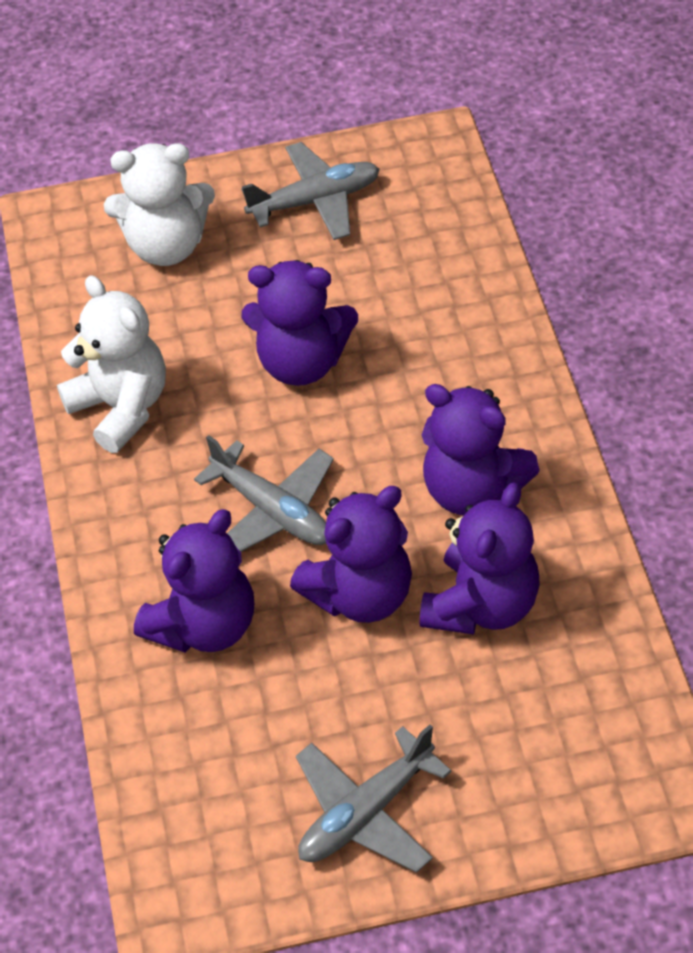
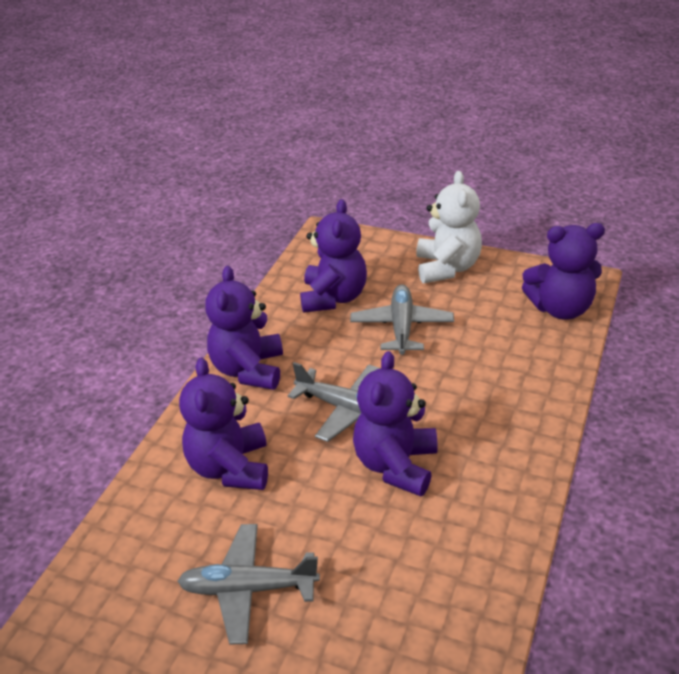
white teddy bear: [57,275,166,453] [104,143,215,266] = 2 -> [416,171,482,283] = 1

